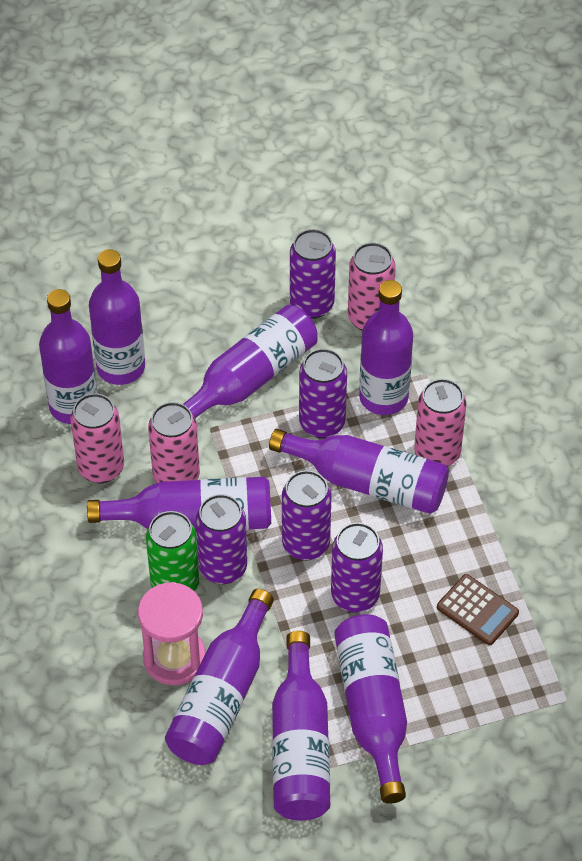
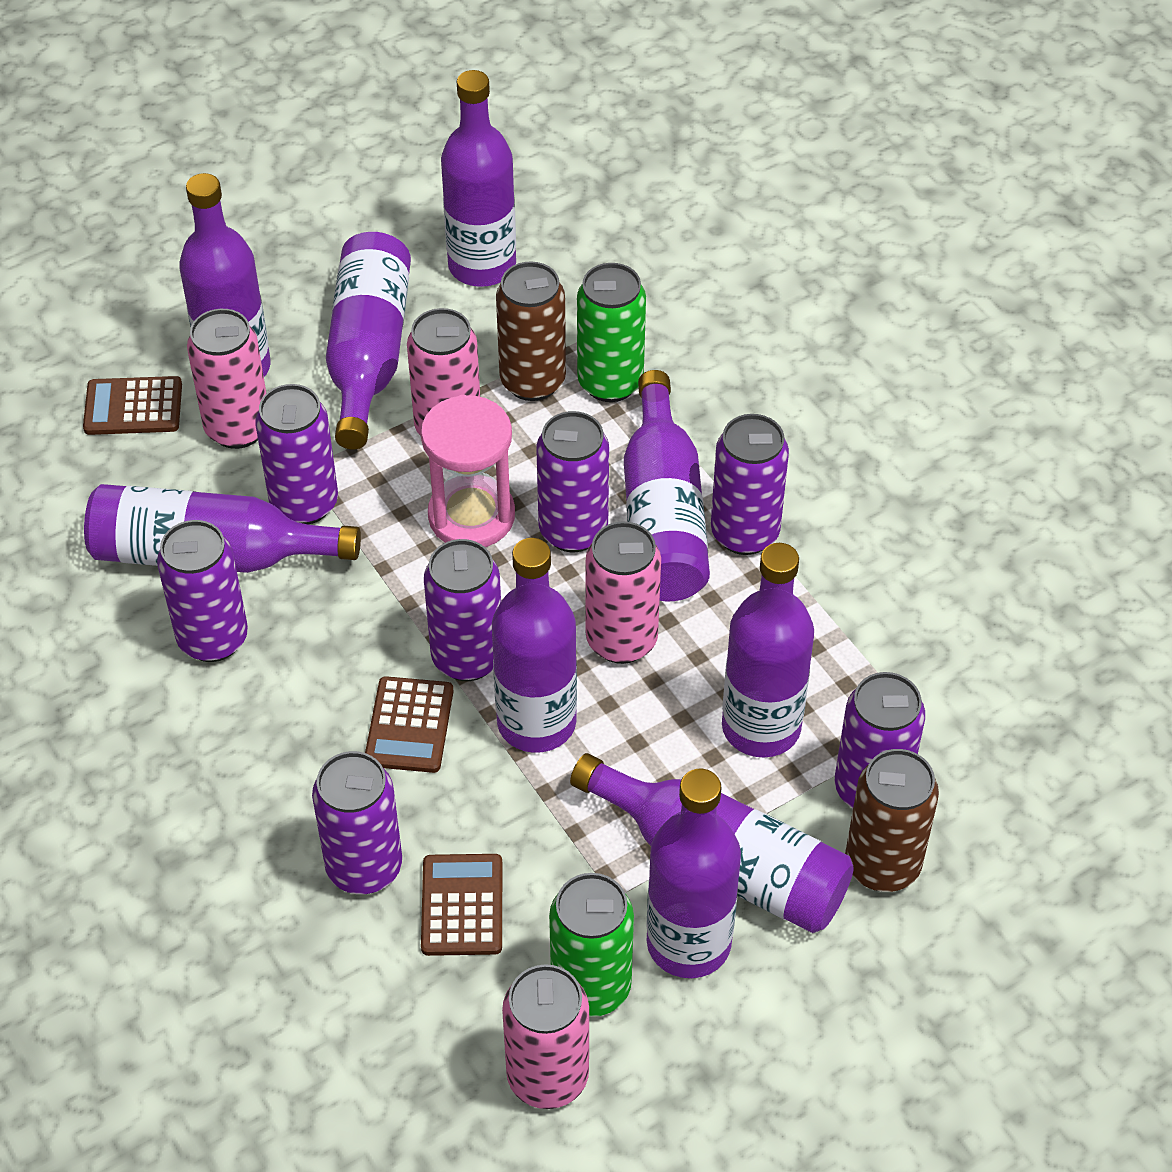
brown calculator: [437,574,519,645] = 1 -> [83,376,182,435] [365,676,454,773] [421,854,502,956] = 3
brown can: none = 0 -> [496,261,566,401] [845,749,939,892] = 2
green can: [146,511,199,591] = 1 -> [549,873,634,1017] [577,263,646,402] = 2
purple can: [196,494,247,584] [282,470,332,560] [290,229,336,319] [299,349,347,439] [331,522,383,613] = 5 -> [157,520,248,662] [256,384,338,525] [312,751,402,894] [424,539,501,681] [537,411,609,552] [711,414,789,555] [835,672,925,808] = 7

